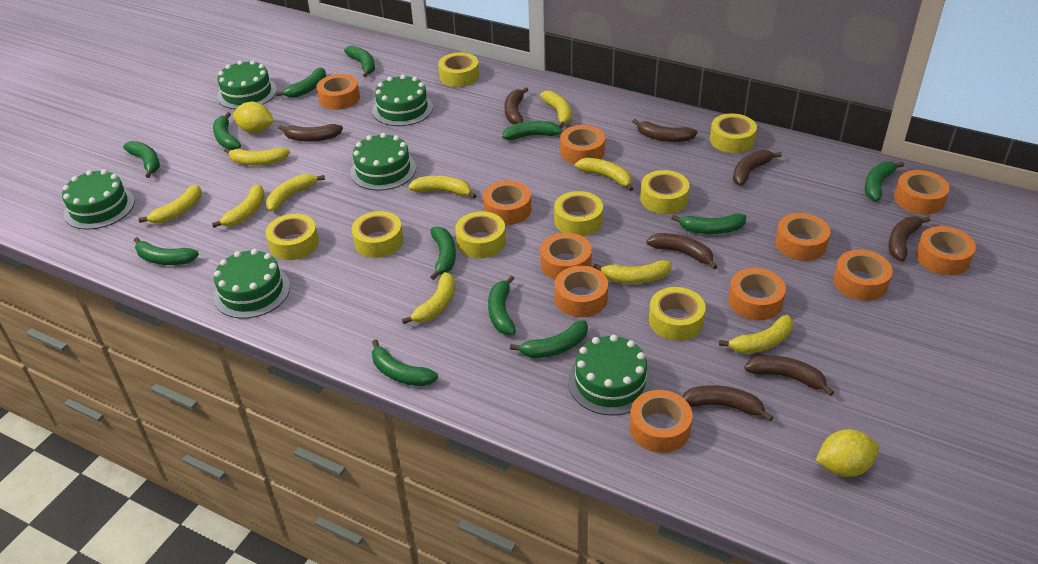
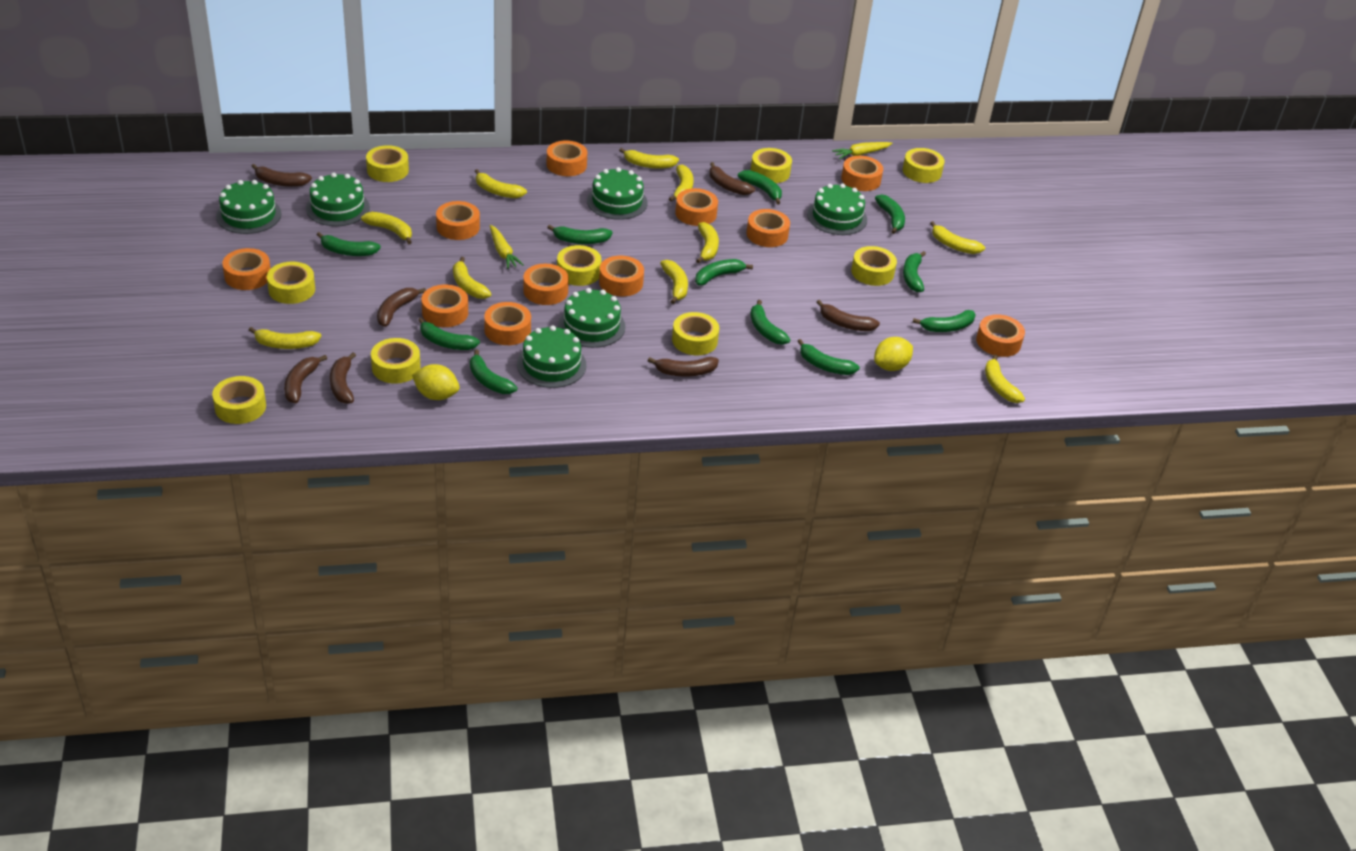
brown banana: [279,124,343,142] [504,87,528,124] [632,119,697,142] [646,233,718,269] [682,385,773,422] [733,150,782,186] [744,355,834,396] [888,216,931,261] = 8 -> [251,164,312,187] [284,355,327,403] [330,352,356,404] [377,288,426,327] [648,357,719,376] [709,162,755,195] [817,300,880,331] = 7
green banana: [123,141,160,178] [134,237,199,265] [213,112,241,150] [276,68,326,98] [344,46,375,77] [372,340,438,386] [430,226,456,280] [488,276,516,335] [502,121,564,140] [510,320,588,358] [671,213,747,234] [865,161,904,201] = 12 -> [317,232,381,256] [418,317,480,350] [470,349,518,394] [547,225,613,244] [695,259,753,286] [738,170,782,205] [750,300,790,345] [798,339,860,375] [875,194,905,234] [903,251,926,292] [913,310,976,332] = 11
yellow carrot: none = 0 -> [490,225,524,269] [832,142,893,159] = 2
yellow tape: [266,214,319,260] [351,211,403,258] [438,52,479,87] [455,211,506,258] [554,191,603,236] [640,170,689,214] [649,287,706,341] [710,113,757,153] = 8 -> [212,376,266,424] [267,262,315,304] [366,145,409,182] [371,338,421,384] [557,245,602,286] [672,312,719,355] [751,148,792,183] [851,246,897,286] [903,148,945,183] = 9

